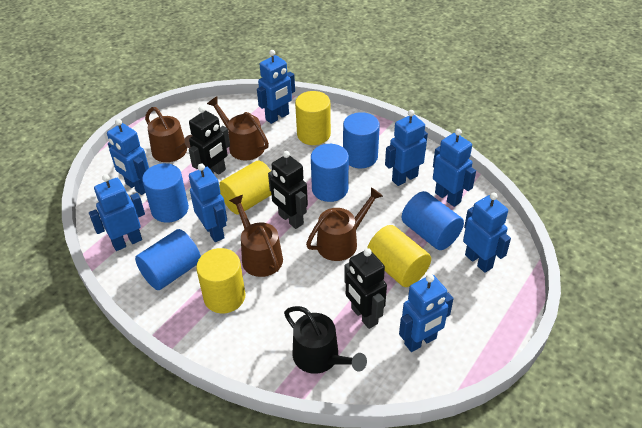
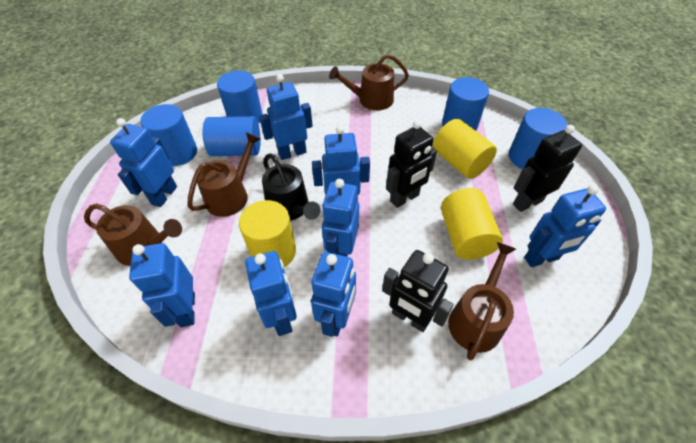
yellow cylinder: [196,248,245,313] [219,161,271,214] [295,91,331,145] [367,225,431,287] = 4 -> [239,200,296,267] [433,119,497,179] [441,188,503,259] = 3

